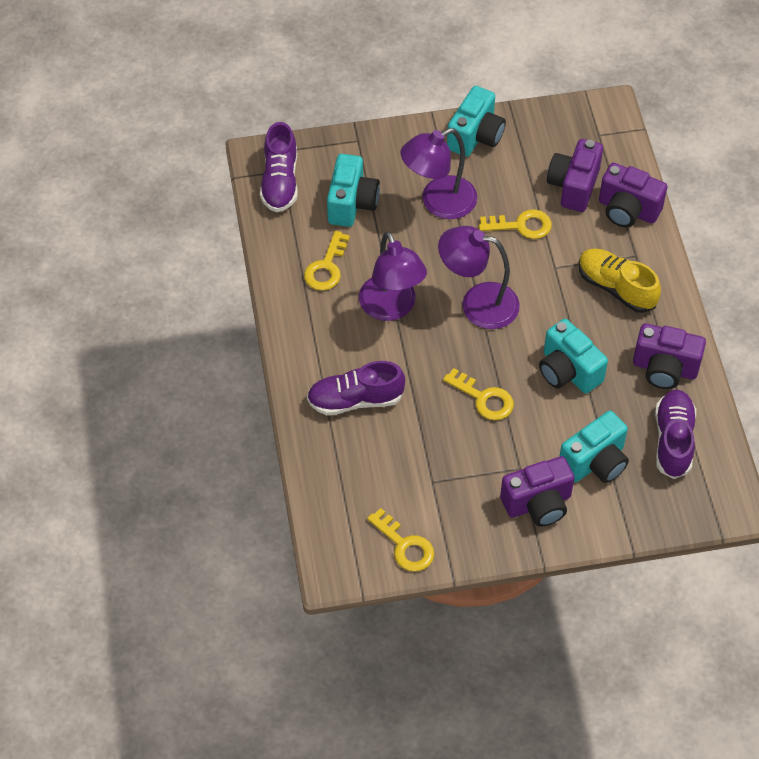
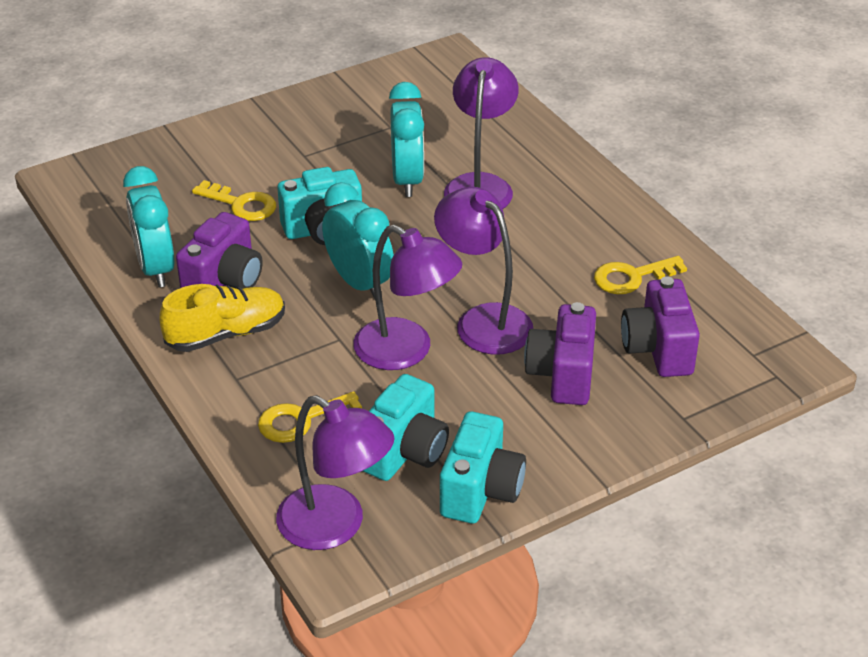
purple camera: [500,456,574,527] [547,139,603,212] [599,163,667,227] [633,323,706,389] = 4 -> [176,212,263,289] [524,302,596,405] [621,276,700,377] = 3
purple lamp: [359,231,427,321] [401,128,477,219] [438,226,520,329] = 3 -> [276,395,395,550] [354,225,462,370] [434,187,533,355] [444,57,519,209] = 4
purple shoe: [260,122,298,212] [307,361,405,415] [655,389,696,479] = 3 -> none = 0
turquoise camera: [327,154,380,227] [447,86,506,157] [539,319,608,394] [559,411,629,483] = 4 -> [277,167,362,245] [363,374,449,481] [440,411,526,524] = 3
turquoise clock: none = 0 -> [123,166,175,288] [322,182,394,299] [389,82,424,197] = 3
yellow key: [304,231,350,291] [367,508,434,572] [443,368,514,420] [479,209,552,239] = 4 -> [192,180,276,221] [258,391,362,443] [594,256,687,294] = 3

